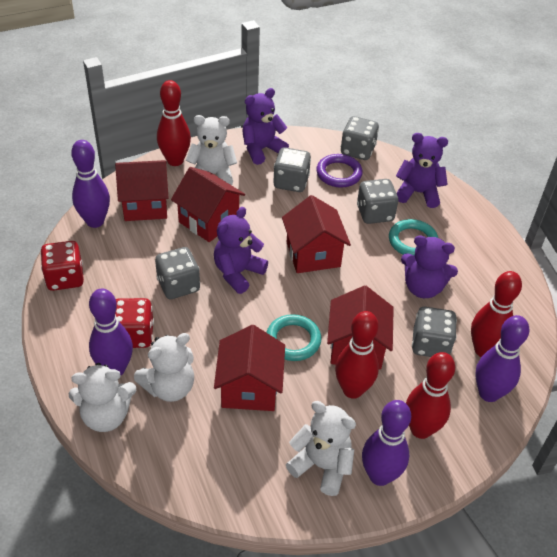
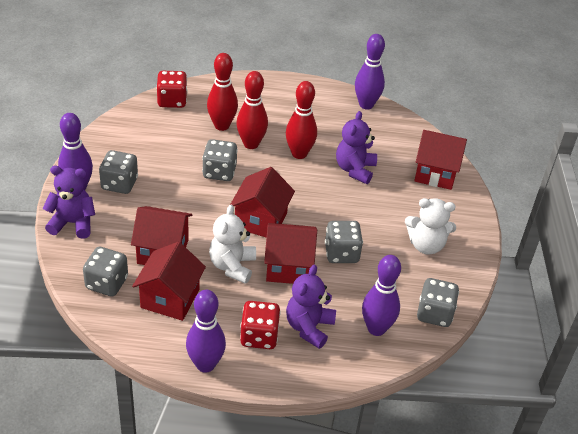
purple ring: [316,154,363,188] = 1 -> none = 0
purple teddy bear: [214,207,268,294] [242,88,289,165] [396,133,448,208] [401,235,458,298] = 4 -> [42,166,95,239] [286,265,336,349] [336,111,377,184] = 3
red bowling pin: [157,80,191,166] [335,311,379,399] [406,352,455,439] [471,271,522,357] = 4 -> [207,53,238,131] [236,71,268,149] [286,81,317,159] = 3
turquoise ring: [266,314,321,361] [389,219,438,256] = 2 -> none = 0
white teddy bear: [69,363,136,432] [134,333,194,402] [186,115,237,185] [286,401,356,496] = 4 -> [209,204,256,284] [405,198,456,255] = 2

